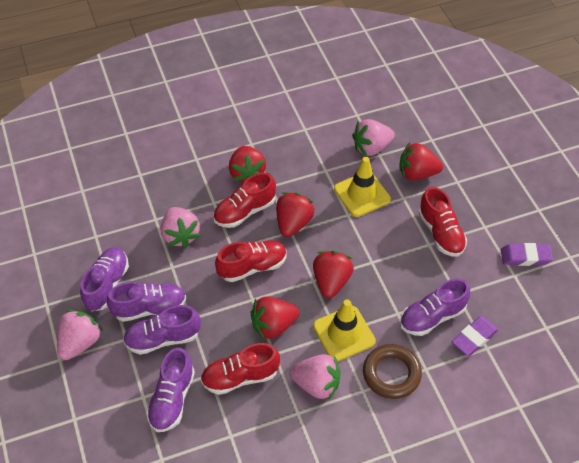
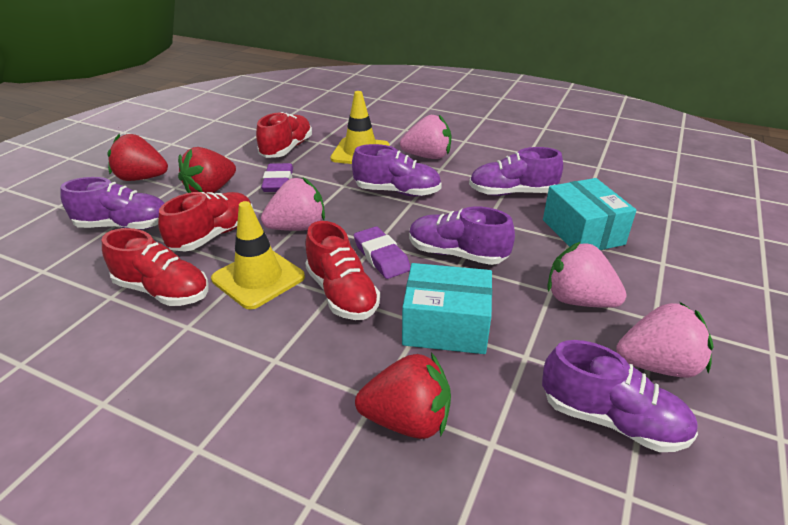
brown ring: [363,344,422,399] = 1 -> none = 0
red strawberry: [229,146,266,183] [251,296,299,340] [276,192,315,237] [313,251,354,298] [399,142,443,180] = 5 -> [107,134,168,181] [178,147,236,193] [355,353,451,439] = 3
turquoise box: none = 0 -> [402,263,492,354] [543,178,637,250] = 2

